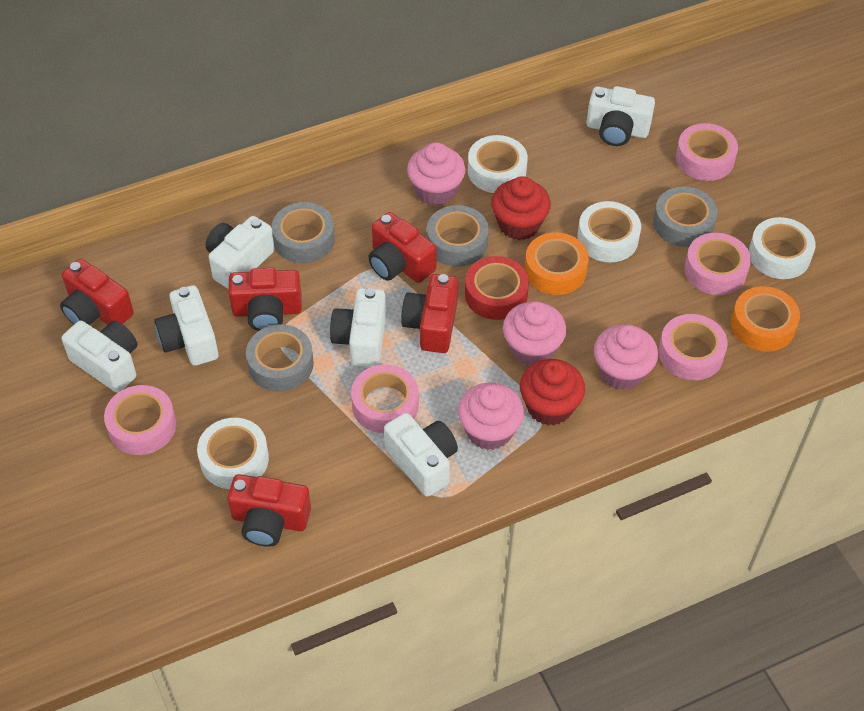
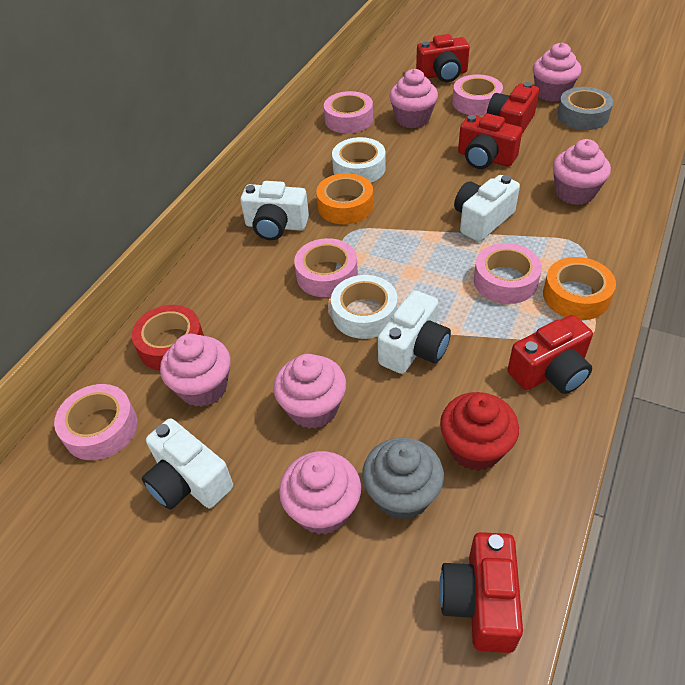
grey cupcake: none = 0 -> [362,438,444,520] = 1
grey tape: [246,325,314,391] [272,202,335,263] [427,205,489,267] [653,187,718,247] = 4 -> [557,87,613,130] = 1
pink cupcake: [407,143,466,206] [458,383,524,450] [503,301,566,366] [594,324,658,390] = 4 -> [160,334,231,407] [273,354,346,429] [279,451,361,535] [389,69,438,128] [533,43,581,102] [553,139,611,205] = 6
red cupcake: [491,176,551,240] [520,359,585,426] = 2 -> [440,392,519,471] = 1
white camera: [62,321,138,393] [154,285,219,366] [206,216,275,289] [330,288,386,367] [384,413,458,497] [586,86,655,146] = 6 -> [142,418,233,510] [240,181,309,240] [378,290,451,374] [454,175,520,242] = 4
white tape: [197,418,269,489] [468,135,528,193] [577,201,641,262] [749,217,816,279] = 4 -> [331,275,397,339] [332,137,386,182] = 2

